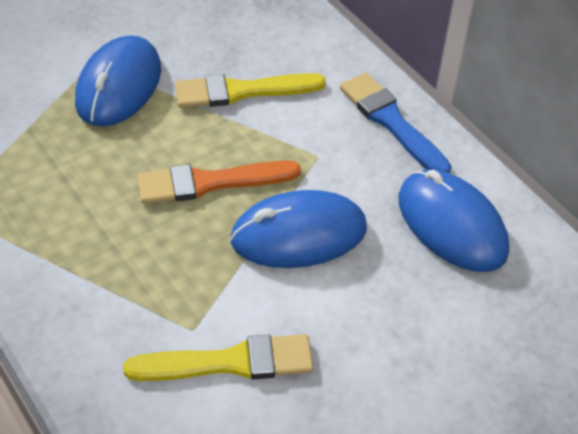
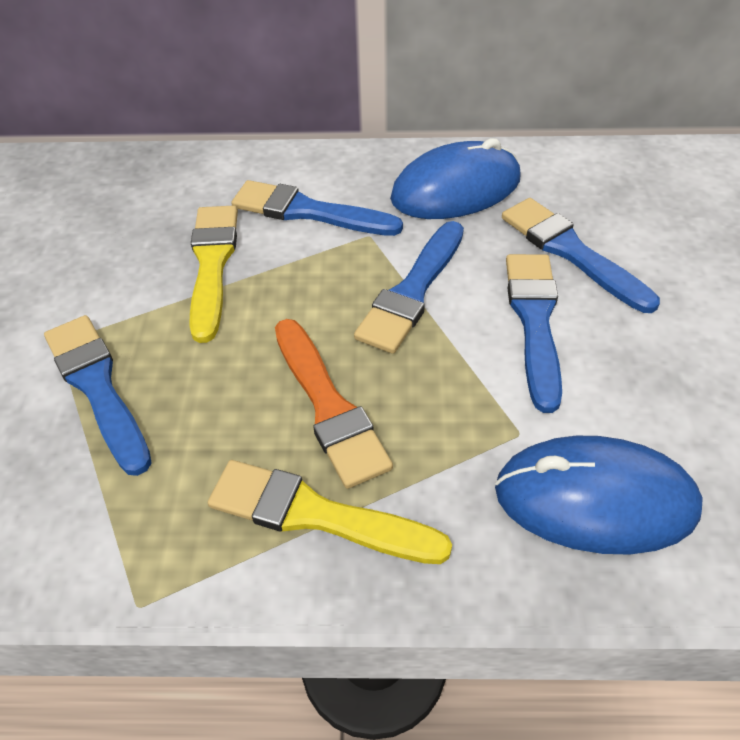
blue brush: [340,73,452,173] = 1 -> [44,315,151,476] [231,180,403,236] [354,221,464,354] [502,198,660,313] [506,254,562,413] = 5
blue mouse: [75,35,161,126] [230,190,367,268] [398,170,509,272] = 3 -> [390,138,521,219] [495,436,703,555] = 2

